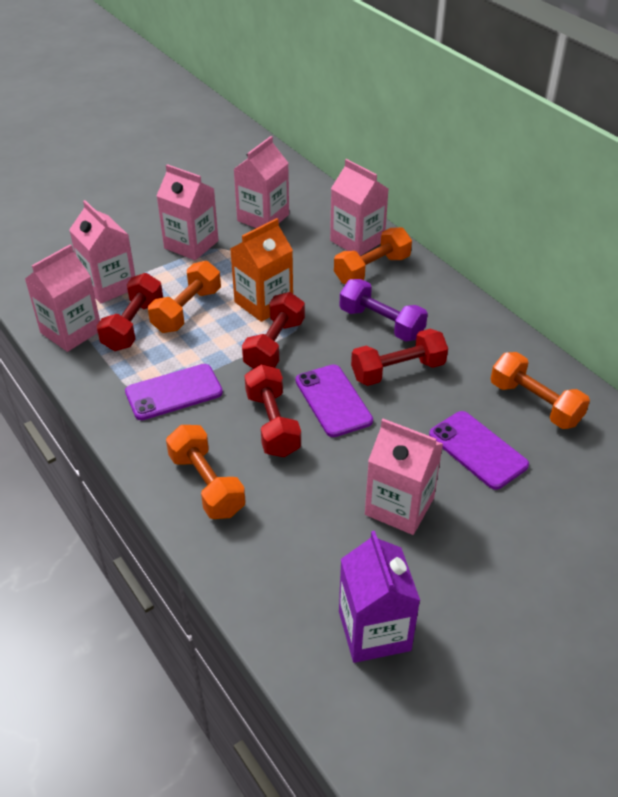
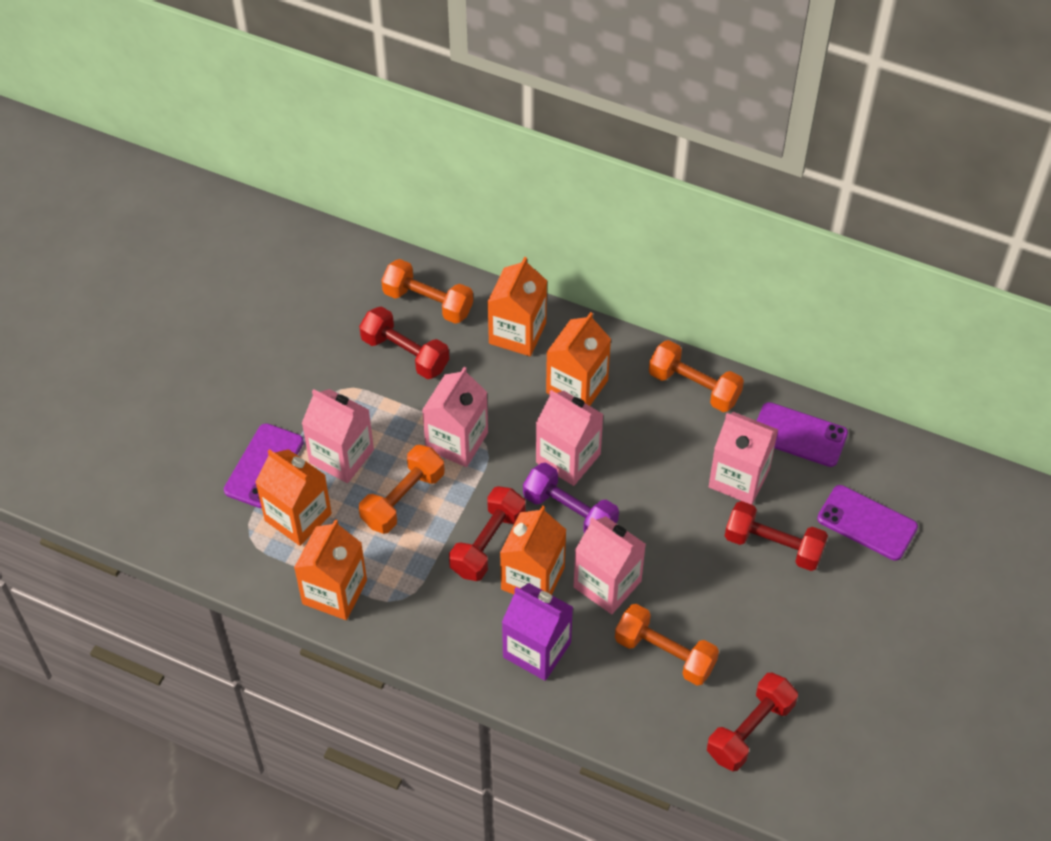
orange carton: [230,218,293,322] = 1 -> [255,449,332,546] [294,519,367,620] [488,257,547,356] [500,505,566,595] [546,312,611,406] = 5
pink carton: [25,244,100,352] [69,200,135,304] [156,164,219,260] [234,136,289,228] [330,159,388,256] [365,419,443,535] = 6 -> [302,389,374,483] [422,367,488,467] [536,390,604,486] [573,516,646,614] [709,412,778,505] = 5

